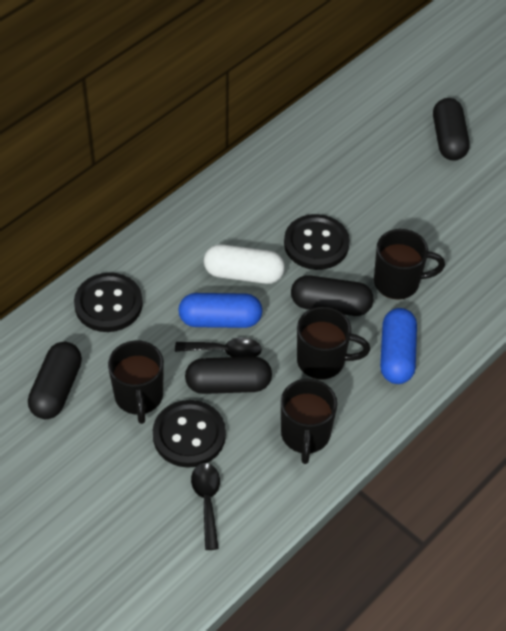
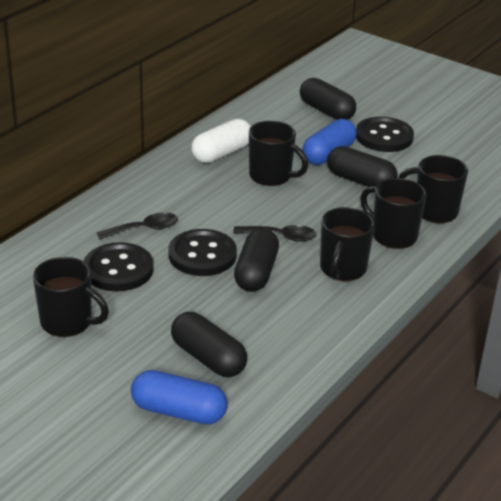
black mug: [108,341,164,424] [281,379,337,464] [297,307,370,379] [374,229,445,300] = 4 -> [33,257,109,337] [249,121,308,186] [320,207,375,281] [360,178,426,249] [398,155,468,223] = 5

